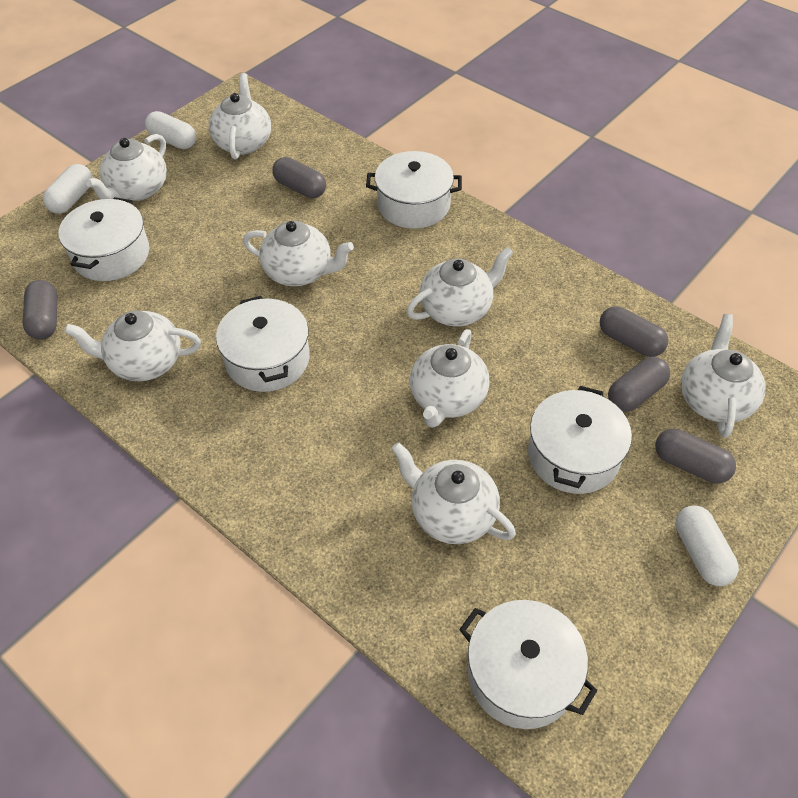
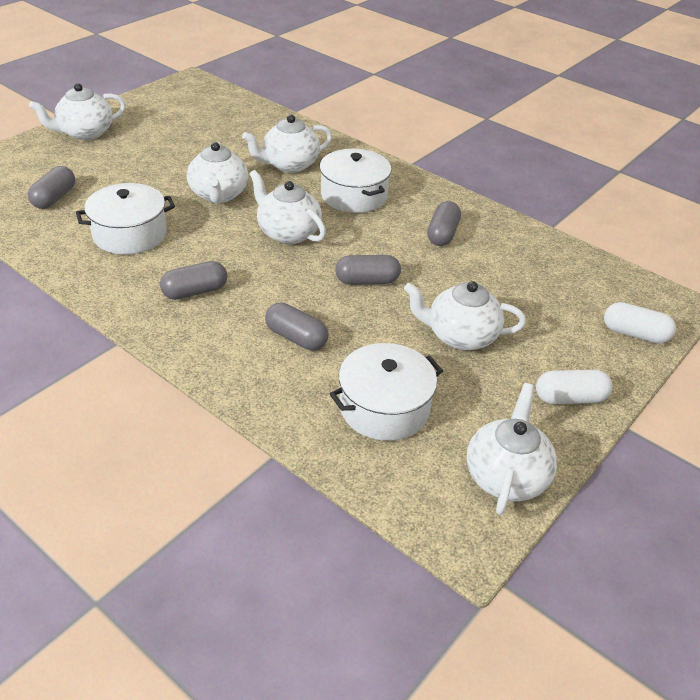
white capsule: [43,164,93,214] [145,111,196,149] [676,505,739,586] = 3 -> [536,370,612,404] [604,302,676,344] = 2
white pot: [58,197,149,281] [216,296,310,392] [366,151,462,229] [459,600,598,729] [528,386,632,494] = 5 -> [76,183,175,255] [320,149,392,213] [330,343,443,441] = 3
white teapot: [64,311,201,381] [86,134,167,201] [209,73,271,160] [243,221,354,286] [391,442,516,544] [407,247,514,326] [410,329,489,428] [681,314,766,438] = 8 -> [29,83,126,140] [187,142,249,203] [242,115,332,173] [249,170,326,244] [404,281,526,350] [467,383,557,515] = 6

